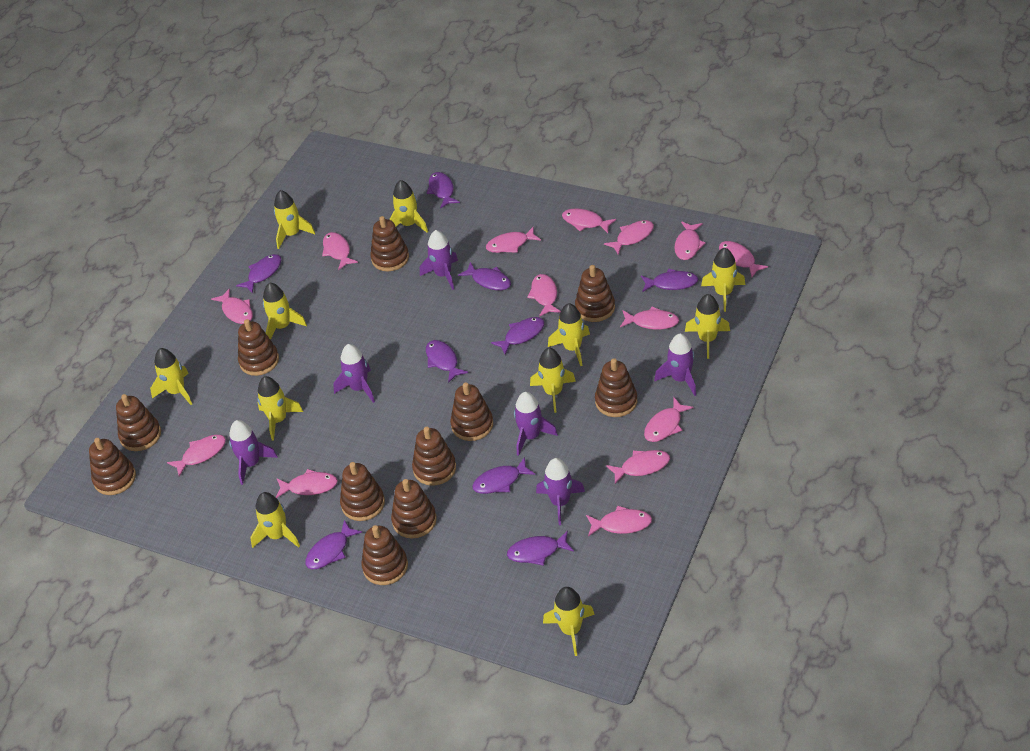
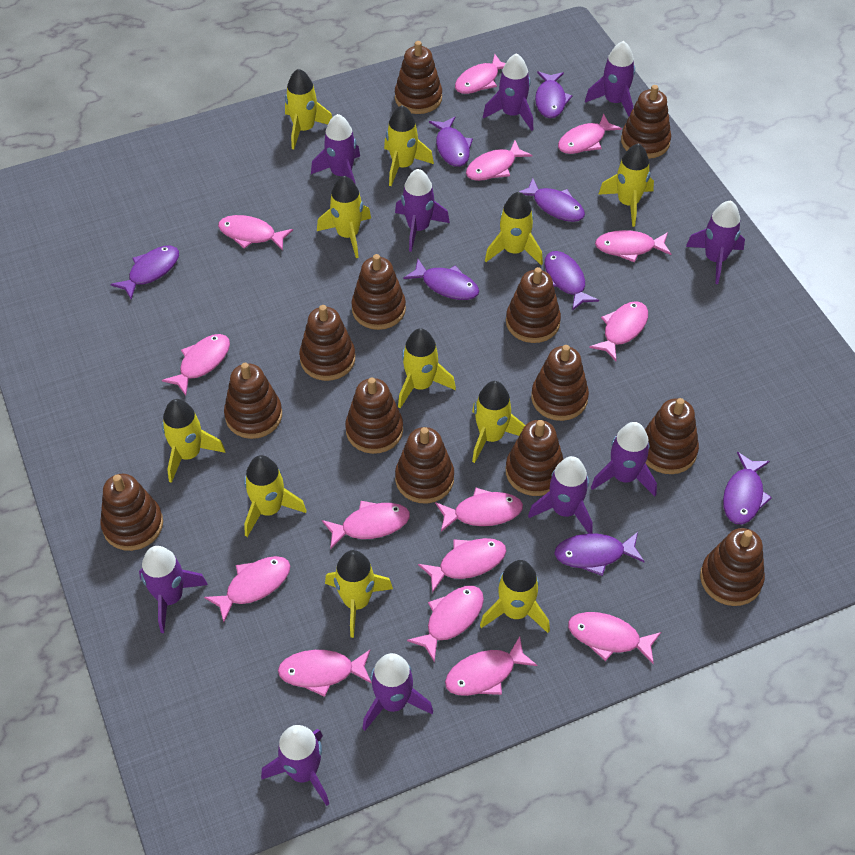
brown stacking toy: [89,438,136,495] [116,394,161,451] [238,319,279,376] [340,462,385,521] [361,525,408,585] [370,216,409,271] [391,479,437,538] [412,427,456,486] [450,382,493,441] [575,265,615,322] [595,358,637,417] = 11 -> [100,474,163,551] [224,363,282,439] [299,305,355,381] [345,378,403,454] [351,254,406,330] [395,41,442,114] [395,427,454,503] [506,267,561,343] [506,420,563,496] [531,345,589,421] [621,85,671,159] [645,398,699,474] [700,528,765,606] = 13
pink fish: [167,435,226,477] [211,288,253,324] [276,469,338,498] [322,232,358,270] [486,226,541,253] [527,274,561,317] [562,208,616,233] [586,506,652,536] [604,220,654,255] [606,450,670,484] [620,307,679,330] [644,398,694,442] [674,221,706,260] [719,241,768,277] = 14 -> [162,334,230,396] [204,556,290,623] [218,215,293,251] [278,650,372,697] [322,501,410,549] [407,586,484,662] [418,538,506,593] [435,488,523,532] [445,636,537,696] [455,54,506,94] [466,140,533,181] [558,114,622,154] [568,612,661,664] [589,301,648,361] [595,230,671,262] = 15
purple fish: [236,254,281,294] [305,520,362,569] [426,340,469,383] [427,172,460,208] [458,262,511,290] [472,457,535,494] [491,317,544,355] [507,530,574,566] [641,269,698,292] = 9 -> [110,246,179,300] [403,259,479,300] [429,117,473,167] [519,178,585,222] [535,71,572,118] [545,251,599,311] [554,532,645,576] [723,452,772,524] = 8
purple rocket: [229,420,278,485] [333,344,375,403] [420,230,458,290] [514,392,558,456] [536,458,585,525] [654,334,696,396] = 6 -> [139,546,208,633] [261,725,329,806] [311,114,360,185] [362,653,433,731] [395,169,450,252] [483,53,533,131] [528,456,593,534] [585,41,635,116] [591,422,657,497] [686,200,745,284] = 10

